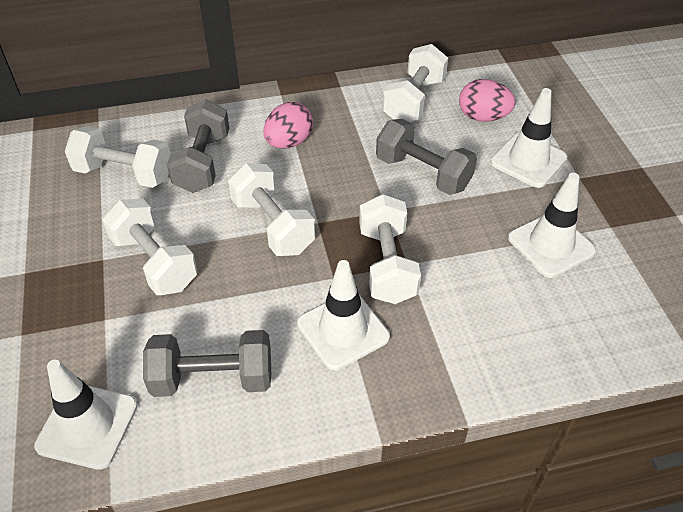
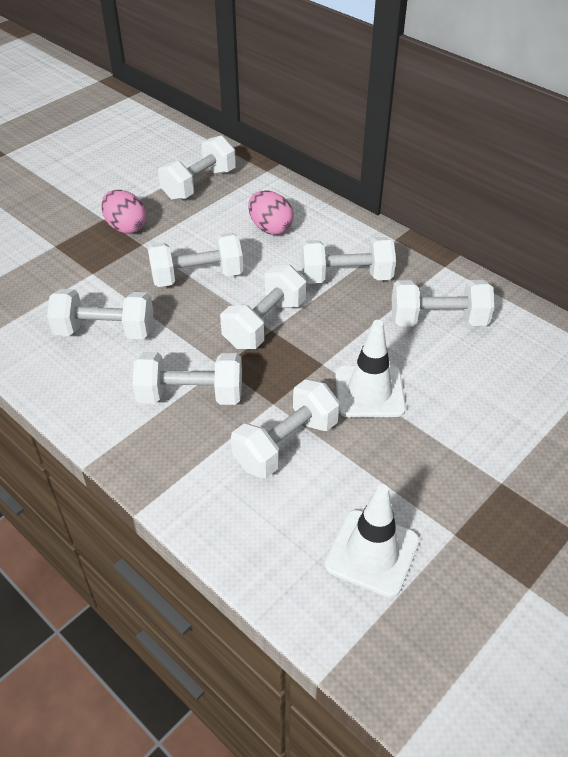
grey dumbbell: [143,330,271,397] [167,99,229,193] [376,119,477,195] = 3 -> none = 0
white dumbbell: [65,126,171,188] [102,199,198,295] [228,163,315,256] [359,194,421,304] [382,44,448,122] = 5 -> [47,289,154,339] [132,352,242,405] [148,233,243,287] [158,135,236,201] [220,265,306,349] [231,380,340,478] [301,237,396,284] [392,280,494,326] = 8
white traffic cone: [34,360,138,470] [297,260,390,370] [490,88,567,188] [508,173,596,278] = 4 -> [325,484,420,598] [335,320,406,418] = 2

